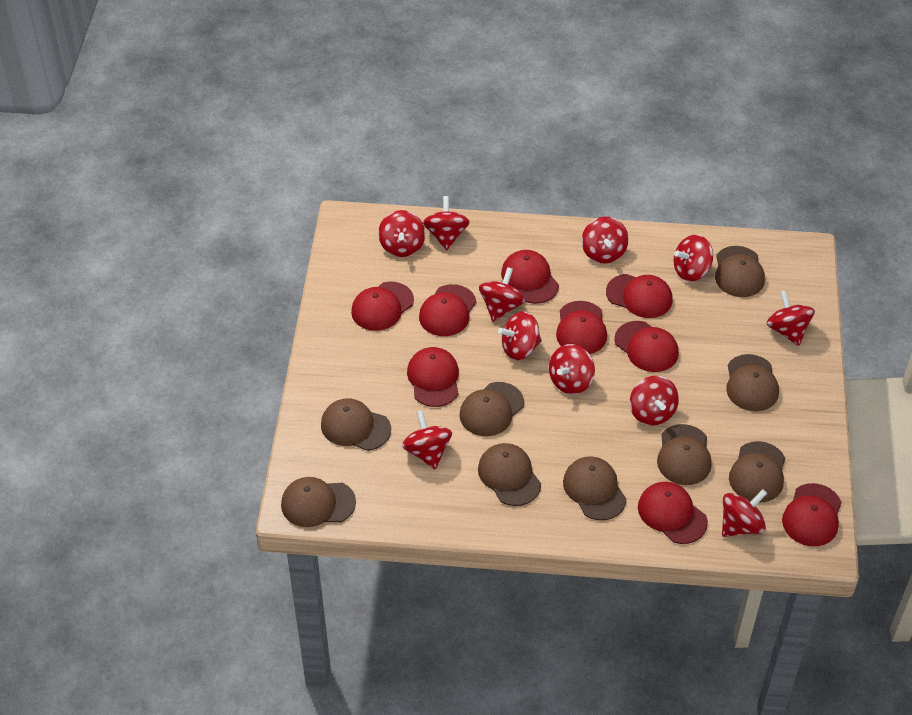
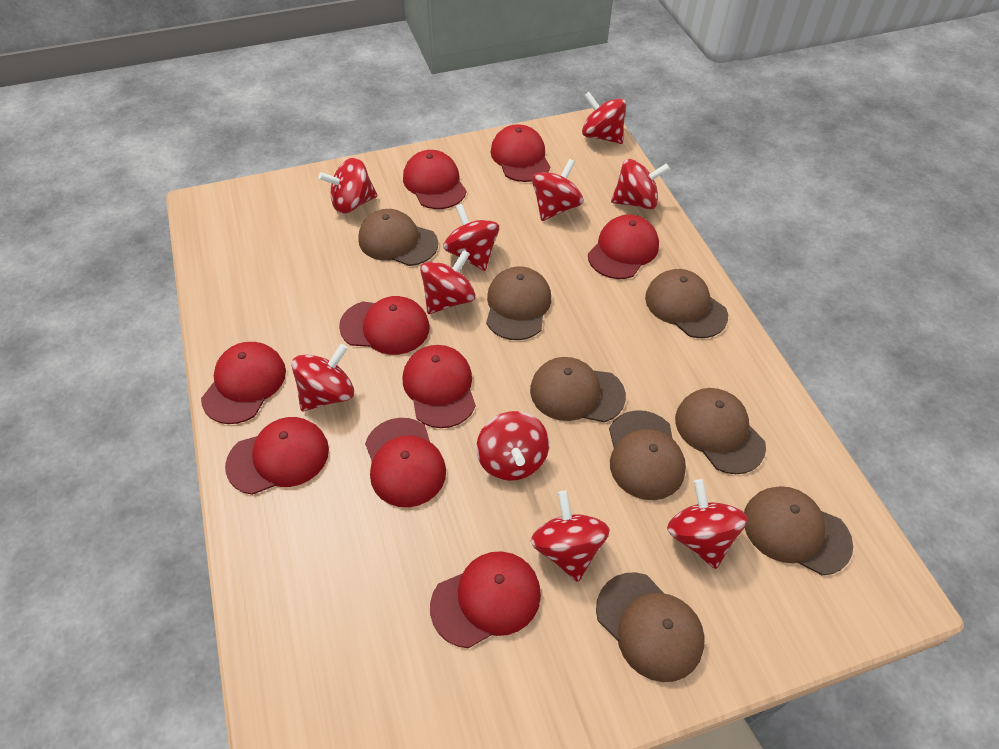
brown cap: [281,477,356,527] [321,399,391,451] [459,382,524,436] [478,443,541,506] [563,457,627,520] [657,424,712,485] [715,246,765,297] [726,354,779,411] [729,441,785,503] = 9 -> [358,209,438,266] [486,266,551,340] [530,357,626,422] [596,572,705,682] [609,410,686,500] [645,269,728,338] [675,388,766,474] [744,486,853,575] = 8
red spinning top: [378,210,426,257] [402,411,452,470] [423,196,470,251] [479,267,525,322] [498,311,542,360] [549,344,595,394] [582,217,629,264] [630,376,679,426] [674,235,713,282] [722,489,767,537] [766,290,815,346] = 11 -> [292,344,354,411] [318,157,377,214] [420,250,475,314] [443,204,499,271] [476,411,549,481] [531,491,610,582] [532,159,583,221] [582,92,626,144] [611,159,670,209] [667,479,748,569] = 10

